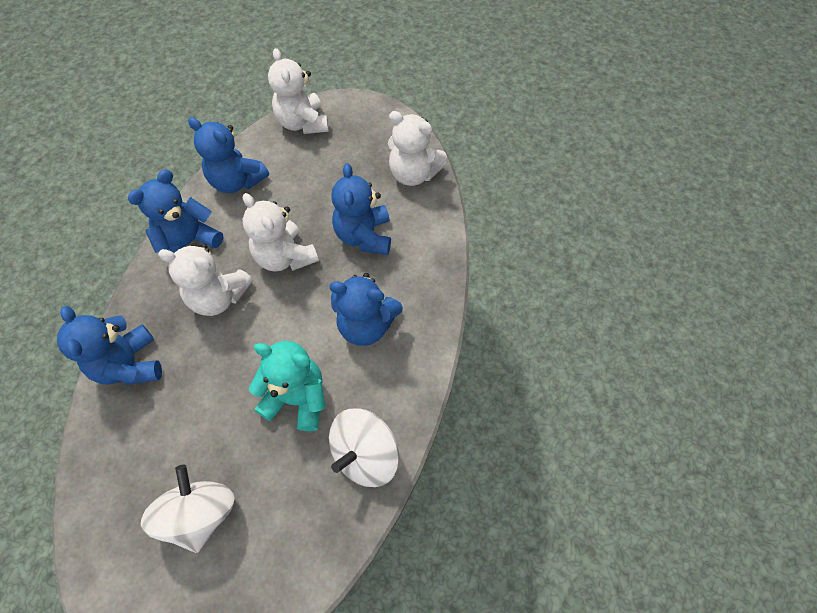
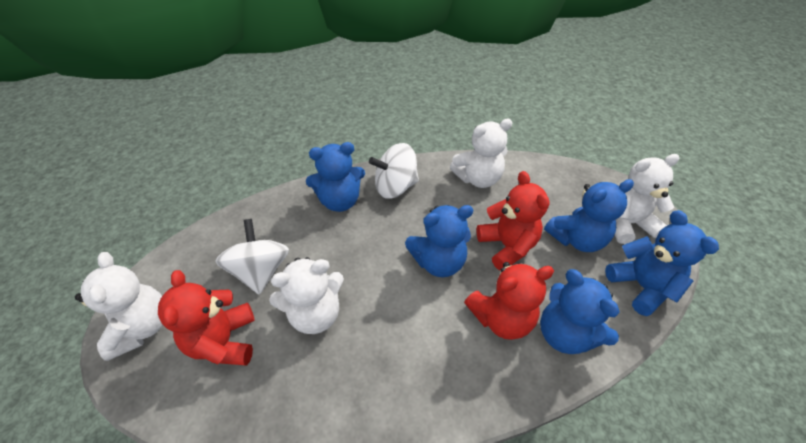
red teddy bear: none = 0 -> [158,270,255,366] [464,262,554,340] [476,171,550,271] = 3
turquoise teddy bear: [249,341,325,431] = 1 -> none = 0

